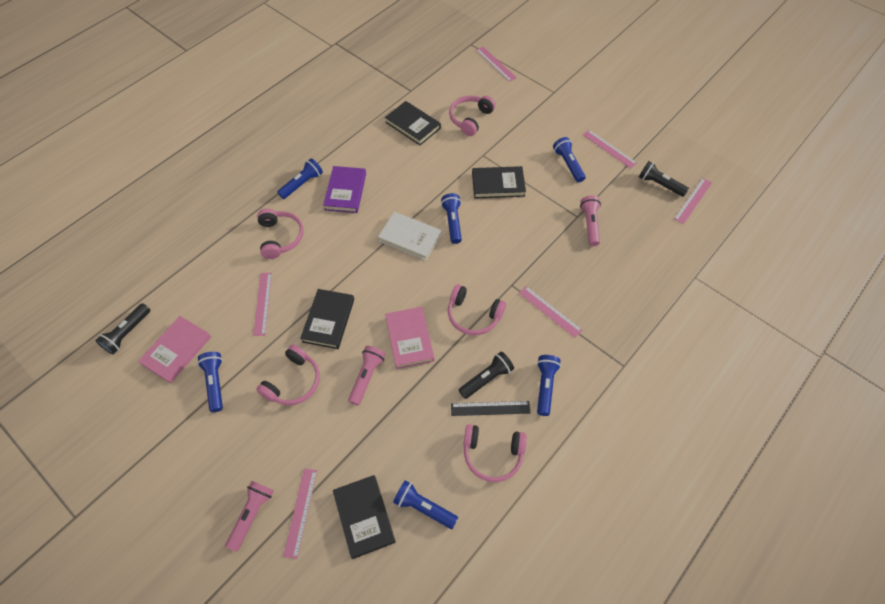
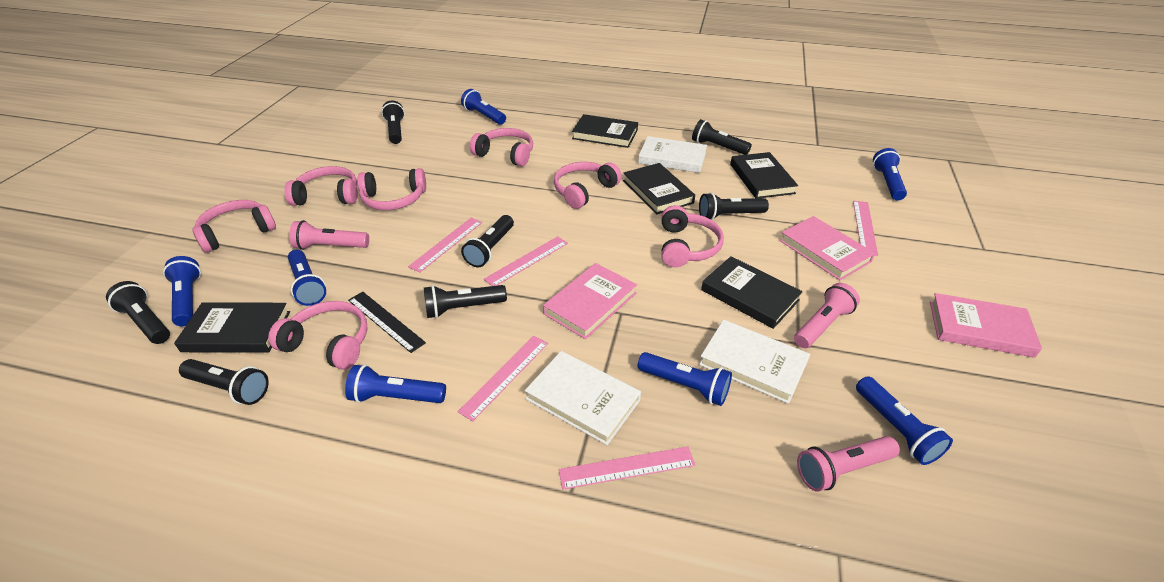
black book: [300,289,354,349] [333,475,396,559] [385,101,441,145] [472,166,526,199] = 4 -> [174,302,290,353] [572,114,638,148] [623,163,695,215] [701,256,803,329] [730,152,798,198] = 5
black flashlight: [95,303,150,354] [459,352,514,399] [639,161,689,197] = 3 -> [106,281,170,344] [179,359,269,405] [382,100,405,144] [424,285,507,318] [461,215,514,267] [692,119,752,155] [699,192,769,220] = 7
blue flashlight: [197,352,223,412] [277,158,323,199] [393,480,458,529] [441,193,462,244] [537,355,561,416] [553,137,586,183] = 6 -> [163,256,201,326] [288,250,326,306] [345,364,446,403] [461,89,506,125] [638,352,732,406] [856,376,953,465] [873,148,907,201] = 7
pink book: [138,316,211,383] [385,307,435,369] = 2 -> [543,263,637,339] [780,216,875,280] [930,293,1042,358] = 3
pink headphones: [256,344,320,405] [257,209,304,259] [448,284,506,335] [449,96,496,136] [463,424,527,482] = 5 -> [192,200,276,253] [268,301,368,370] [284,166,358,206] [357,168,426,210] [470,128,533,166] [554,162,622,209] [661,205,724,267] = 7
pink ruler: [253,273,272,336] [283,469,317,559] [476,47,517,82] [519,286,582,338] [583,130,637,168] [674,178,712,224] = 6 -> [408,218,482,273] [457,336,548,422] [484,236,568,286] [559,446,695,490] [853,201,878,256] = 5
purple book: [323,166,366,213] = 1 -> none = 0
white book: [378,212,441,260] = 1 -> [525,351,641,445] [638,136,707,173] [699,320,810,404] = 3

